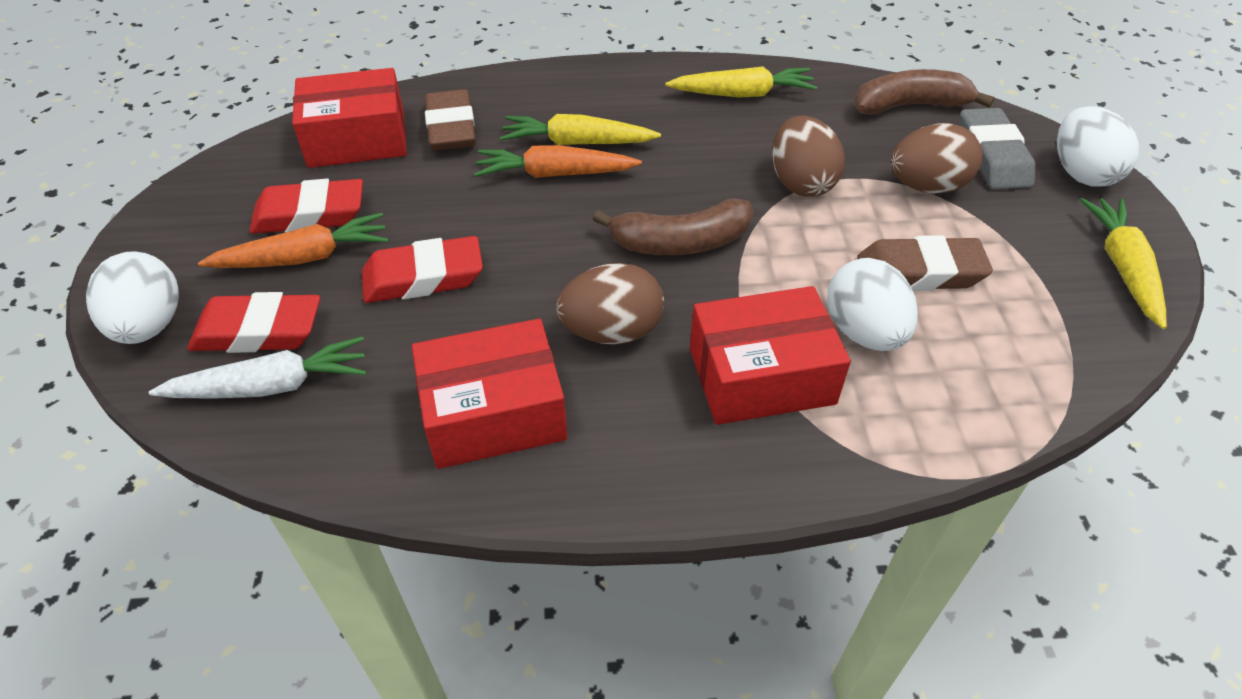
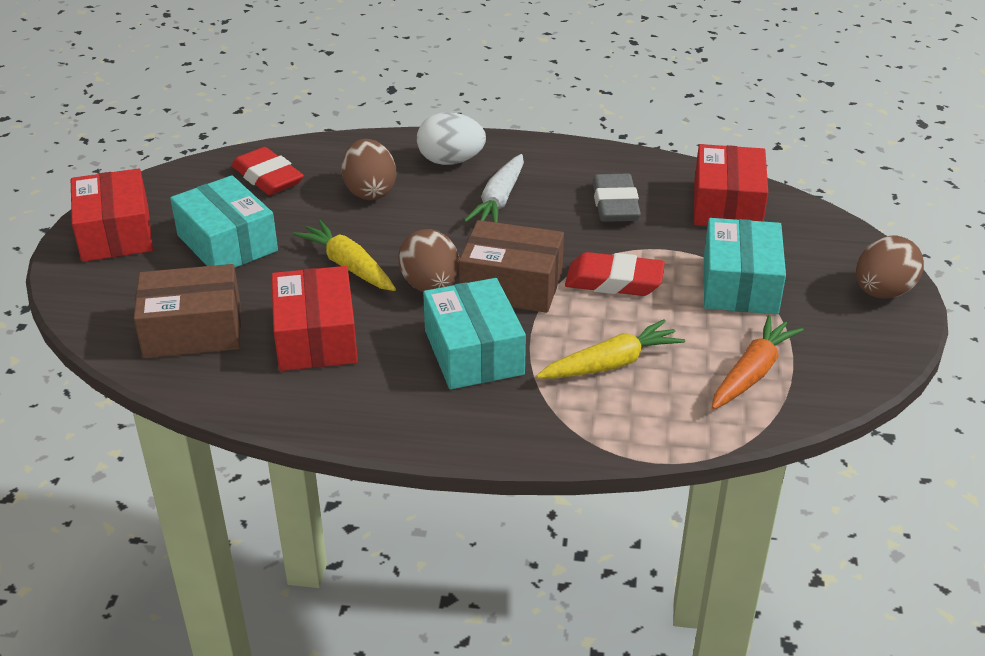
brown banana: [593,198,754,255] [854,69,995,115] = 2 -> none = 0
brown box: none = 0 -> [134,264,241,358] [459,220,564,313] = 2
brown eraser: [425,89,476,150] [857,235,993,291] = 2 -> none = 0
orange carrot: [198,212,389,268] [474,145,642,178] = 2 -> [712,315,803,410] = 1
red eraser: [188,292,320,353] [249,179,363,234] [362,236,483,303] = 3 -> [232,147,304,195] [565,252,665,296] = 2
turquoise box: none = 0 -> [170,175,278,268] [423,278,526,389] [704,218,786,314] = 3
white egg: [86,251,179,344] [827,258,918,351] [1057,106,1139,187] = 3 -> [417,112,486,165] = 1
yellow carrot: [500,114,661,145] [665,66,817,97] [1080,198,1167,329] = 3 -> [293,220,396,291] [536,319,685,378] = 2

